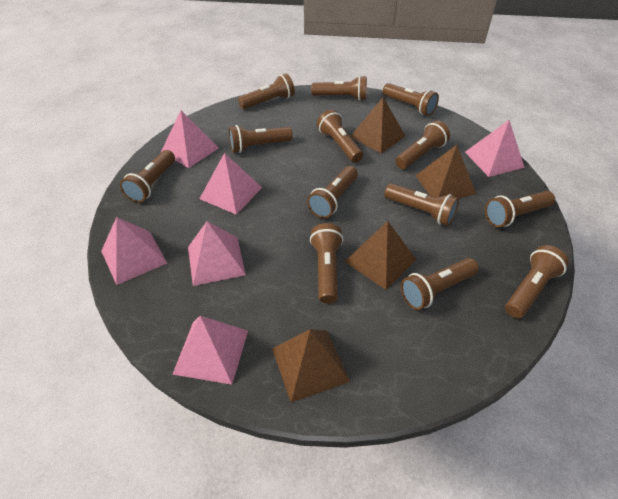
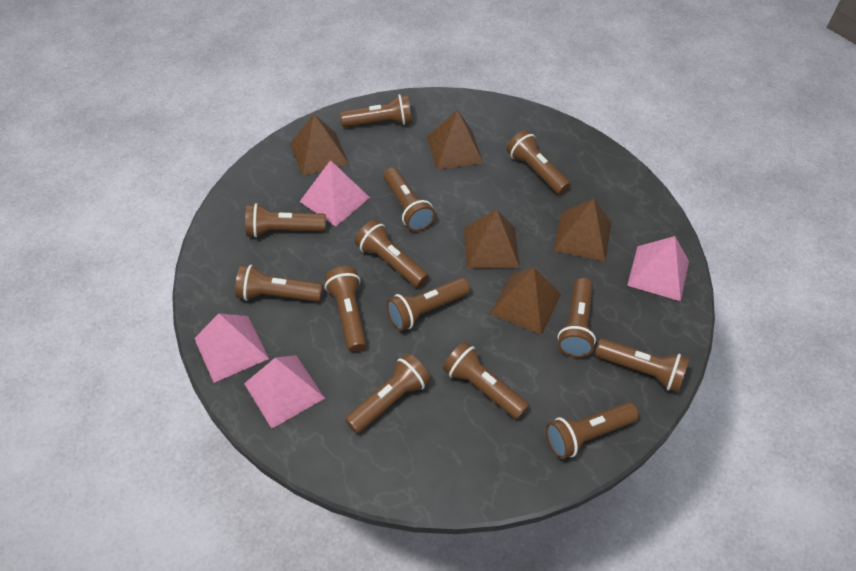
brown pyramid: [272,329,350,402] [345,221,416,290] [350,97,405,153] [415,145,476,198] = 4 -> [290,114,349,176] [427,110,483,170] [464,209,520,269] [490,267,561,335] [553,198,611,261] = 5
pink pyramid: [101,217,167,285] [161,111,219,168] [172,316,248,385] [188,221,246,286] [200,153,262,215] [465,120,525,177] = 6 -> [194,313,269,383] [244,355,325,429] [300,160,370,226] [627,236,689,301] = 4

